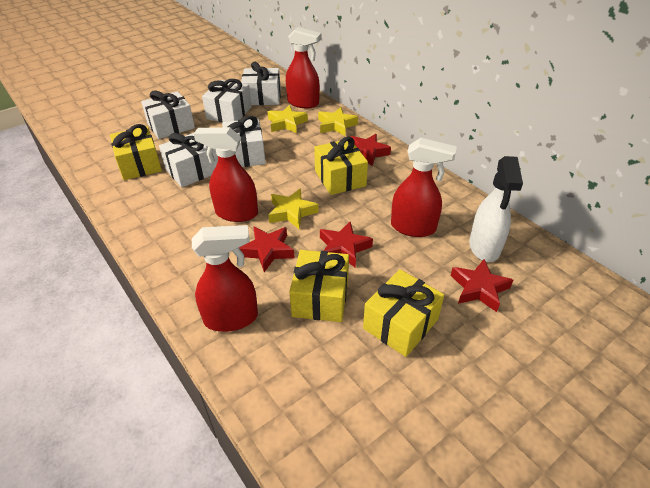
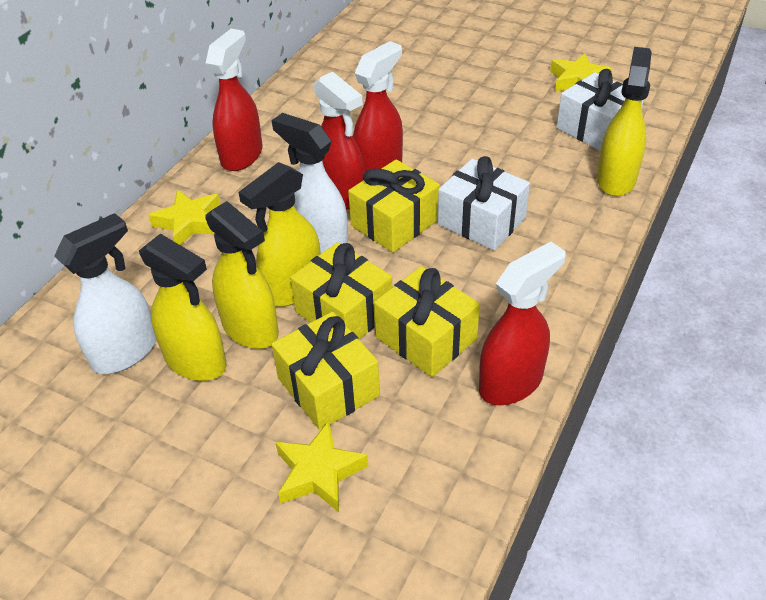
red star: [239,226,294,272] [320,222,373,268] [350,134,391,166] [450,259,513,312] = 4 -> none = 0
white gift: [141,90,195,139] [159,133,218,187] [202,79,252,122] [222,116,266,167] [241,62,281,105] = 5 -> [438,156,530,250] [556,69,644,151] = 2
white spray bottle: [469,156,523,262] = 1 -> [54,213,156,374] [272,113,348,254] = 2
yellow spray bottle: none = 0 -> [139,233,227,381] [205,201,279,349] [239,162,321,307] [597,47,652,196] = 4

